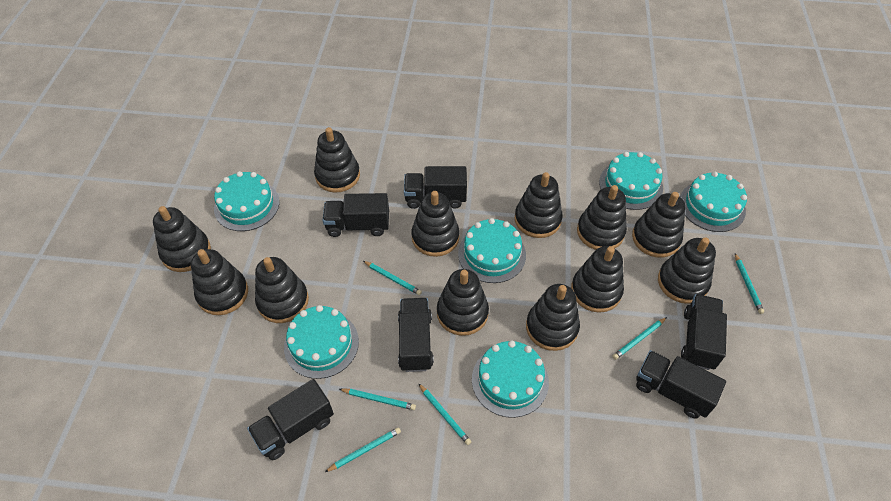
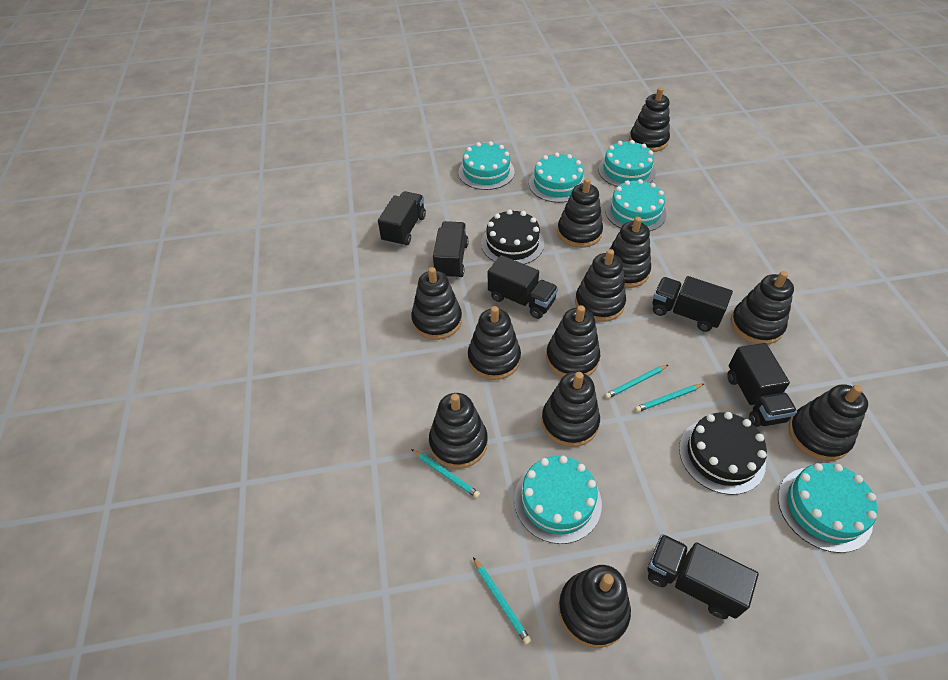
black cake: none = 0 -> [481,209,544,264] [679,412,767,495] = 2
turquoise pencil: [325,427,401,472] [339,389,416,410] [363,261,422,295] [418,383,471,445] [612,317,667,360] [735,253,764,314] = 6 -> [411,449,480,498] [473,557,531,645] [605,365,668,399] [635,384,704,412] = 4

